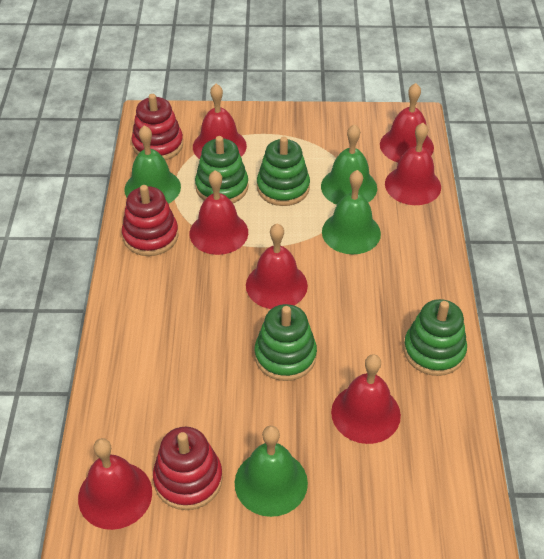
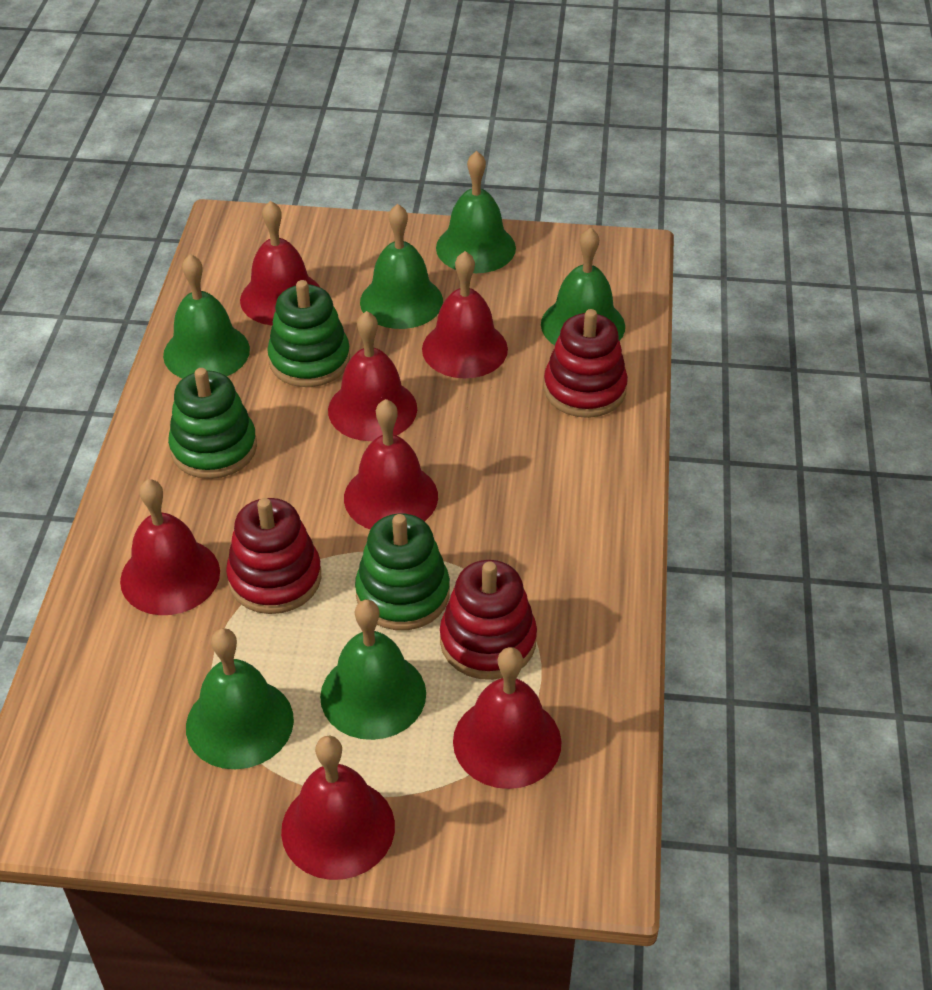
green bell: [124,125,181,204] [235,426,308,517] [321,124,377,205] [322,170,381,255] = 4 -> [163,254,250,379] [186,628,294,769] [320,600,426,740] [360,204,443,329] [436,151,516,273] [541,227,625,345] = 6
green stacking toy: [195,136,249,203] [255,304,317,381] [257,137,310,206] [404,299,467,376] = 4 -> [168,368,257,479] [267,280,350,387] [355,513,450,630] = 3

